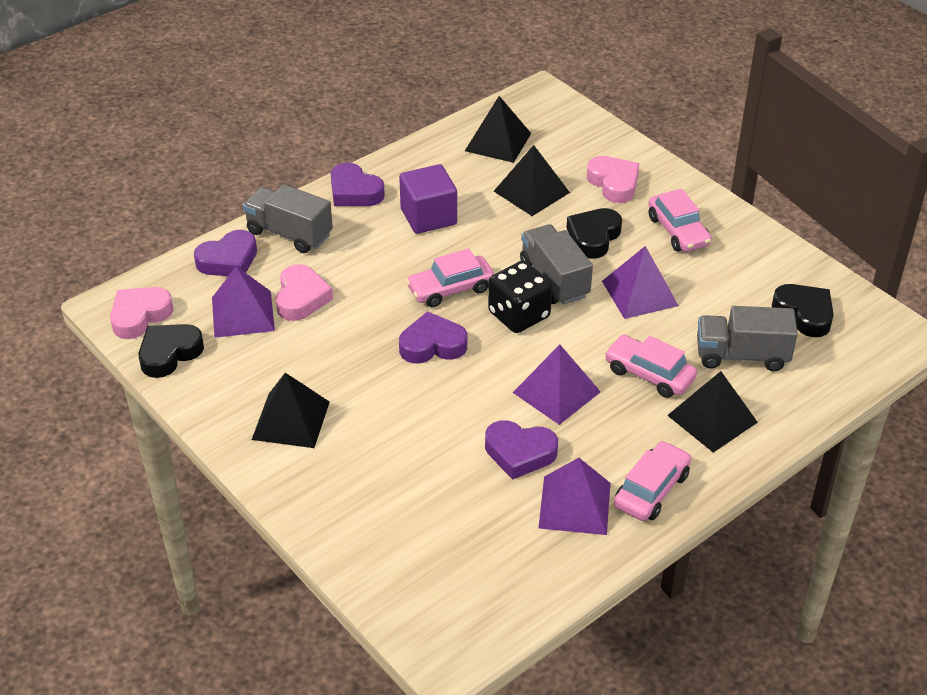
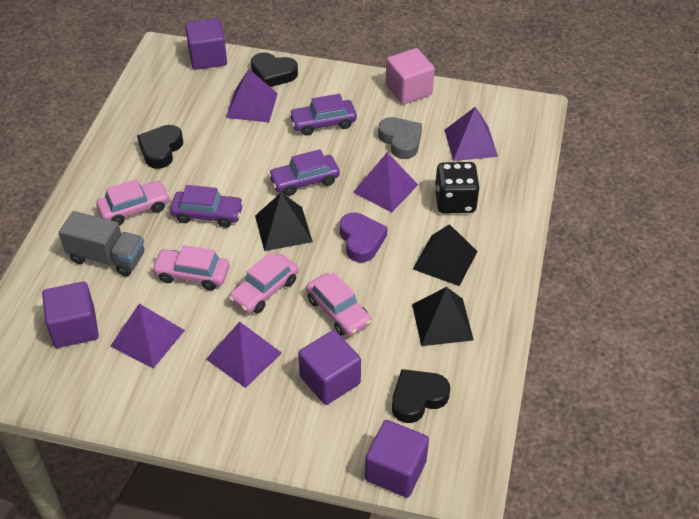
black pyramid: [252,373,330,448] [465,96,531,163] [494,145,570,216] [667,371,758,452] = 4 -> [255,193,313,251] [412,287,474,346] [413,224,478,286] = 3
grey heart: none = 0 -> [378,117,422,159] = 1
grey truck: [243,184,333,253] [520,224,593,305] [697,306,798,371] = 3 -> [59,211,144,276] = 1
pink cube: none = 0 -> [386,48,435,104] = 1
pink heart: [110,287,174,339] [276,264,333,321] [587,156,640,203] = 3 -> none = 0
purple car: none = 0 -> [170,185,244,228] [268,149,340,196] [289,94,357,136] = 3
purple cube: [399,164,457,234] = 1 -> [42,282,99,348] [185,18,227,70] [298,330,361,405] [365,420,429,498] = 4
purple heart: [194,230,257,276] [331,163,385,206] [399,311,467,364] [485,420,558,480] = 4 -> [340,213,388,262] = 1
purple pyramid: [212,266,275,338] [513,344,601,425] [538,458,610,535] [602,246,679,319] = 4 -> [110,303,185,368] [206,321,282,388] [226,69,278,122] [353,152,418,213] [445,106,498,161] = 5

